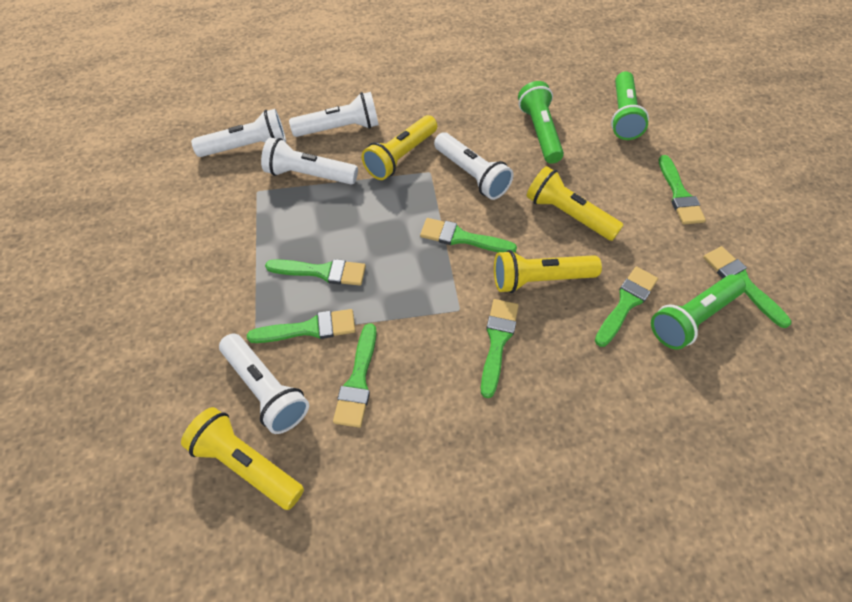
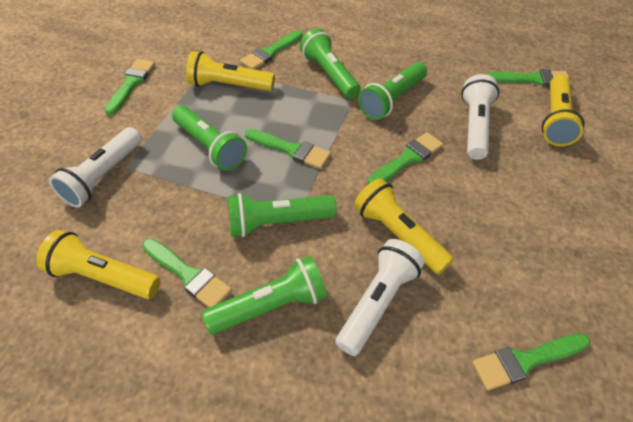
green brush: [247,309,355,343] [265,259,366,286] [333,323,377,428] [420,218,517,253] [481,299,519,398] [595,266,658,347] [658,155,706,224] [703,246,791,328] = 8 -> [105,59,155,115] [143,239,232,307] [240,30,303,69] [245,129,331,169] [368,132,443,184] [472,333,590,391] [487,69,571,86] = 7
green flashlight: [518,81,564,164] [611,71,649,140] [651,275,746,350] = 3 -> [172,106,247,171] [202,256,327,334] [228,193,337,237] [300,28,361,99] [358,62,427,120] = 5
white flashlight: [191,109,286,157] [219,334,309,434] [261,137,358,185] [289,92,379,137] [434,132,514,200] = 5 -> [49,127,142,207] [335,239,425,356] [461,74,499,160] = 3

